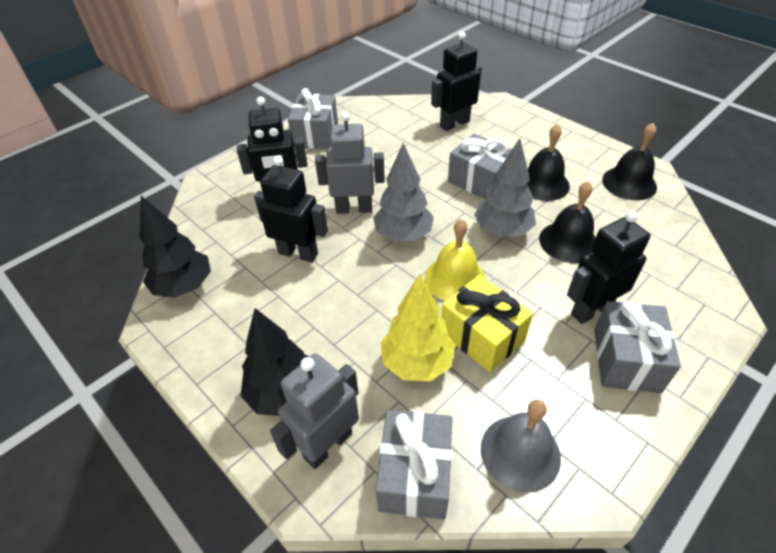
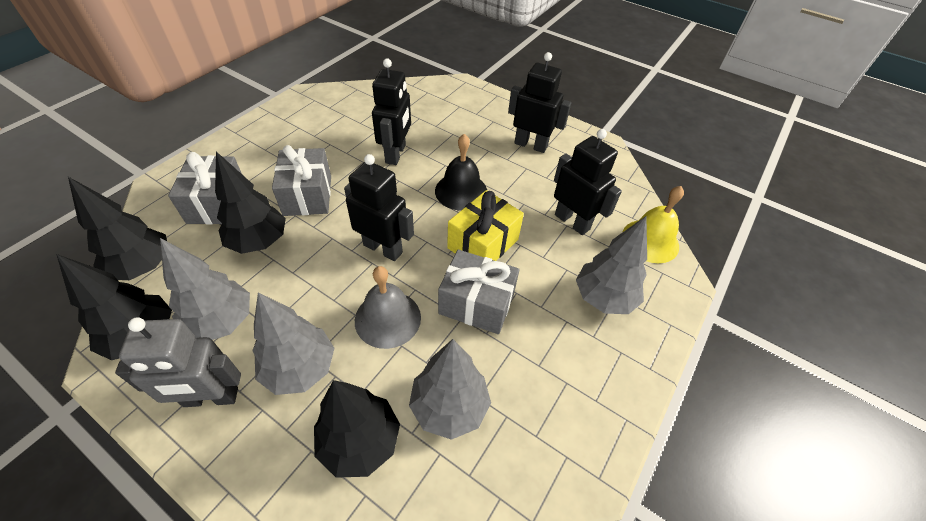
black bell: [527,124,570,201] [539,181,596,263] [602,123,657,200] = 3 -> [435,134,487,211] = 1
black tree: [140,196,211,298] [241,308,310,416] = 2 -> [56,254,172,360] [68,177,167,280] [215,152,286,254] [314,380,400,478] = 4
grey gift: [288,88,338,149] [376,410,452,519] [448,134,512,199] [594,301,681,393] = 4 -> [168,152,242,224] [272,145,331,216] [438,250,520,334] = 3
grey robot: [270,353,359,469] [315,112,385,214] = 2 -> [115,317,241,407] = 1
grey tree: [373,143,434,241] [474,138,536,237] = 2 -> [160,238,250,340] [252,292,334,395] [409,339,491,440] [576,216,647,314] = 4
yellow tree: [380,274,455,381] = 1 -> none = 0

